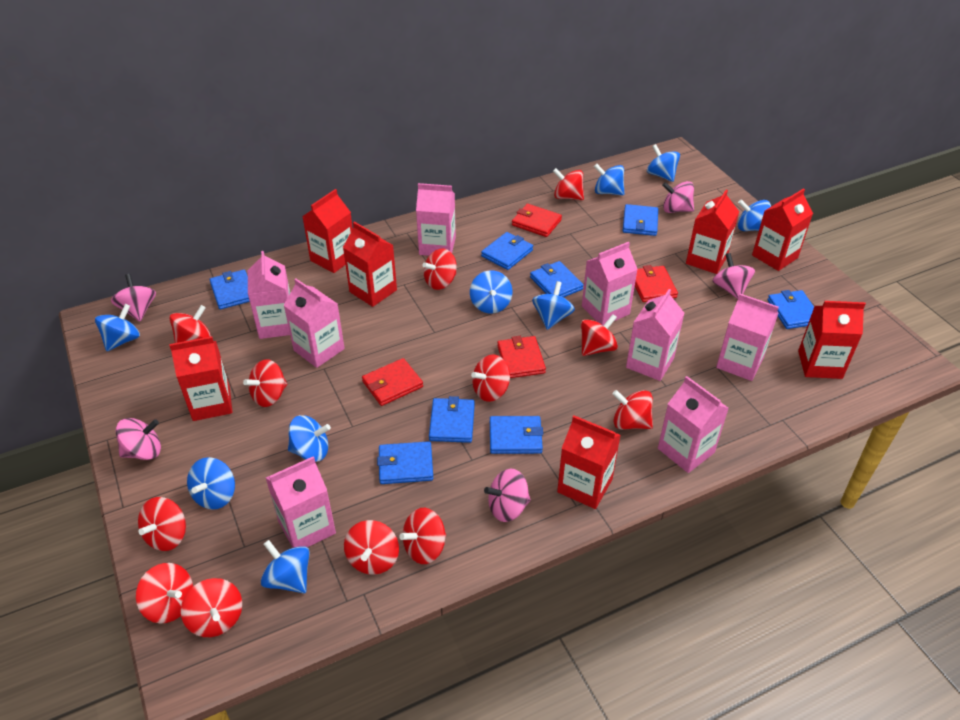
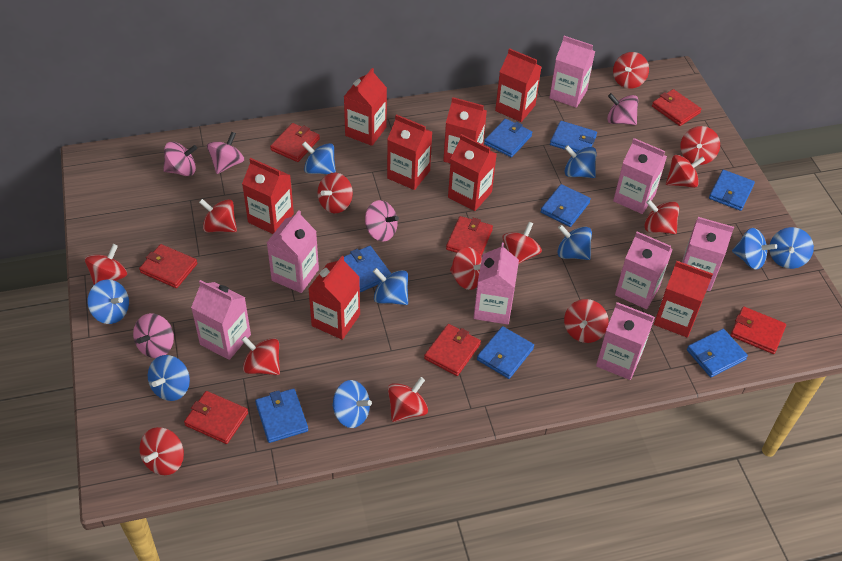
red carton: [169,336,232,421] [302,189,353,273] [343,221,397,307] [557,415,621,509] [686,190,739,274] [752,188,813,271] [798,301,866,379] = 7 -> [242,158,294,234] [308,256,360,340] [344,68,387,146] [387,114,432,190] [443,97,487,163] [448,134,497,211] [495,48,542,122] [654,261,713,338] = 8
red spinning top: [136,563,193,624] [138,497,186,551] [169,305,211,343] [181,578,242,637] [243,359,287,407] [344,520,399,575] [399,508,446,564] [422,248,457,290] [471,354,510,402] [553,168,584,200] [581,314,618,356] [612,390,653,430] = 12 -> [85,244,127,285] [140,427,184,475] [199,199,237,232] [241,336,280,375] [318,173,353,213] [388,377,428,422] [450,247,482,290] [503,222,542,264] [564,299,609,343] [613,52,649,89] [644,199,679,234] [666,155,705,188] [681,126,720,165] = 13
red wallet: [362,358,423,406] [497,336,546,378] [512,204,562,237] [635,265,678,302] = 4 -> [139,244,197,288] [184,391,248,444] [270,123,320,162] [424,324,481,376] [446,216,493,256] [652,89,702,126] [730,306,786,354] = 7

